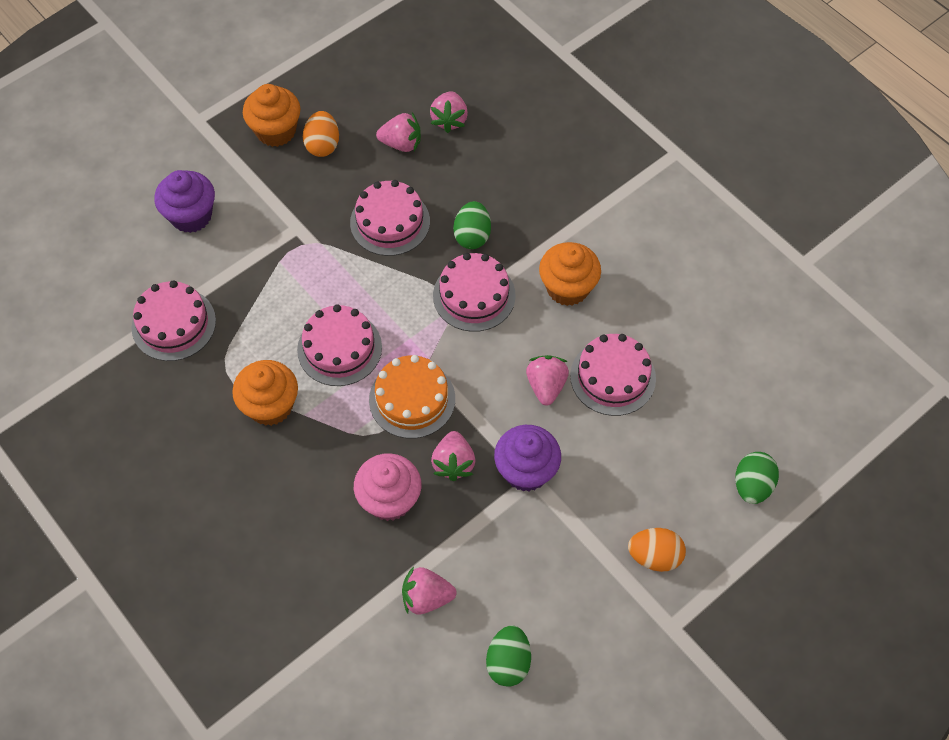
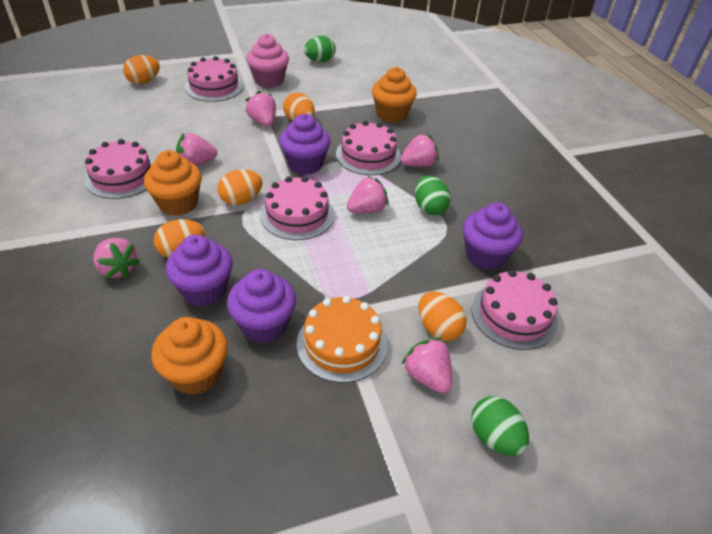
orange egg: [303,111,339,157] [628,528,686,572] = 2 -> [123,55,160,84] [154,219,205,258] [218,169,262,205] [283,92,315,121] [419,292,467,341] = 5
pink strawberry: [376,112,421,152] [402,566,456,615] [430,91,468,133] [431,431,475,481] [526,355,569,406] = 5 -> [93,238,140,279] [176,133,218,166] [246,91,276,126] [347,176,389,213] [400,133,439,167] [402,337,452,393] = 6
purple cupcake: [155,170,215,233] [494,425,561,491] = 2 -> [166,234,233,307] [227,269,296,343] [279,114,330,175] [463,203,523,270] = 4

